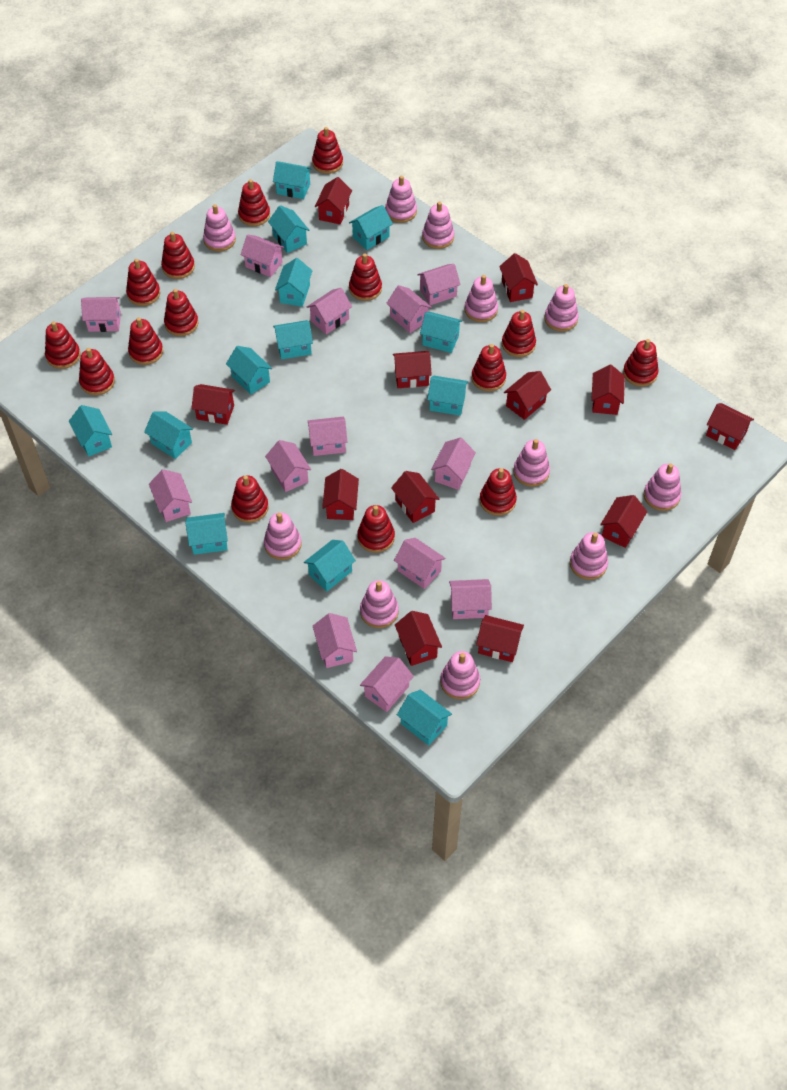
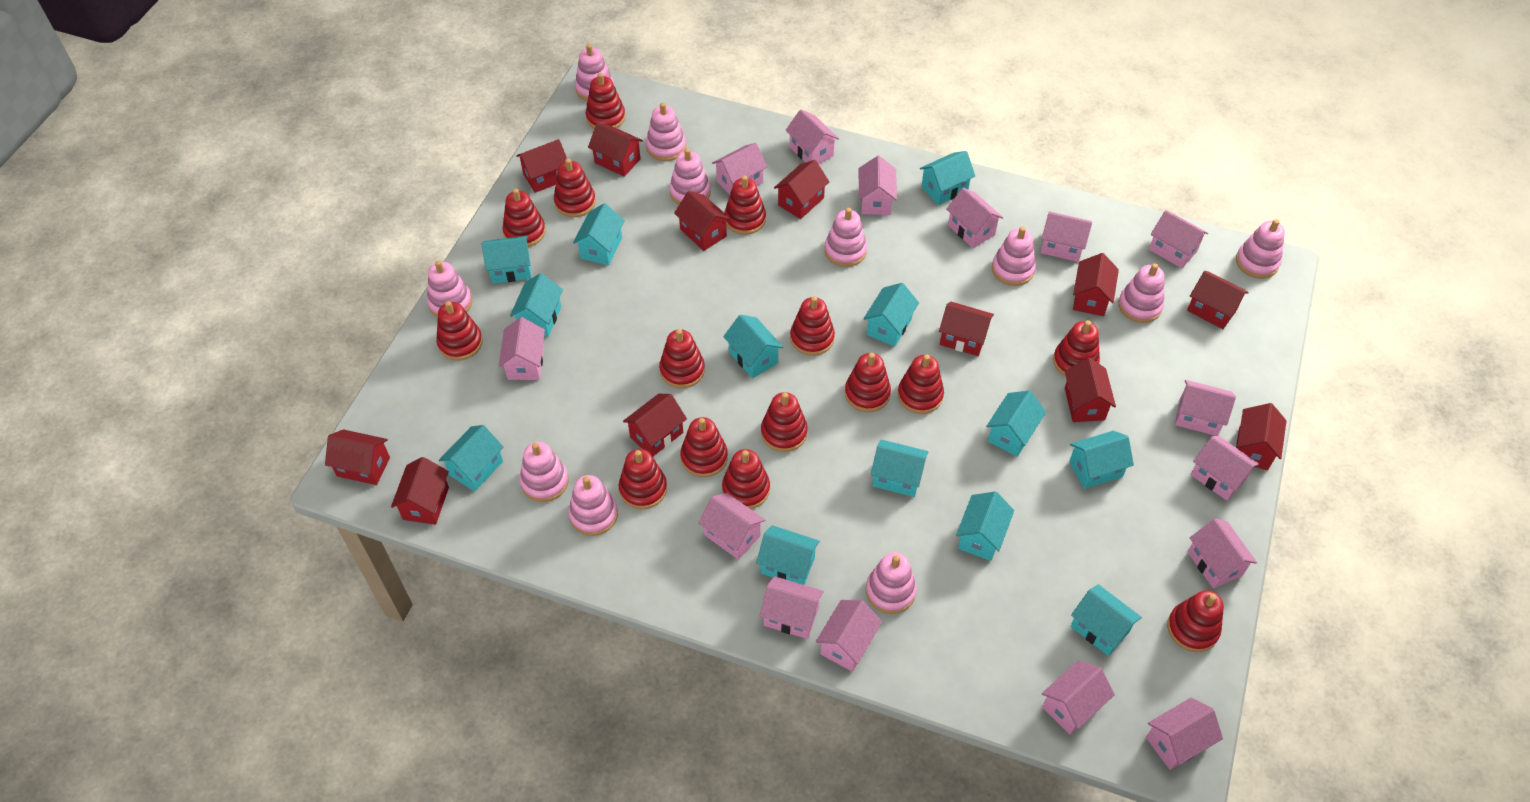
pink house: [81,297,121,332] [149,469,192,522] [241,235,284,277] [265,440,311,492] [307,288,352,335] [308,417,347,456] [313,613,357,668] [360,656,414,712] [386,285,432,333] [394,538,446,589] [417,264,461,305] [431,438,476,490] [449,579,492,619] = 13 -> [498,317,545,380] [698,493,765,560] [712,143,767,195] [760,576,824,639] [785,109,839,164] [816,600,882,672] [859,156,897,215] [946,188,1003,248] [1040,211,1092,262] [1042,660,1115,734] [1146,698,1223,770] [1149,210,1208,268] [1175,380,1236,436] [1188,519,1257,589] [1191,435,1259,501] = 15

